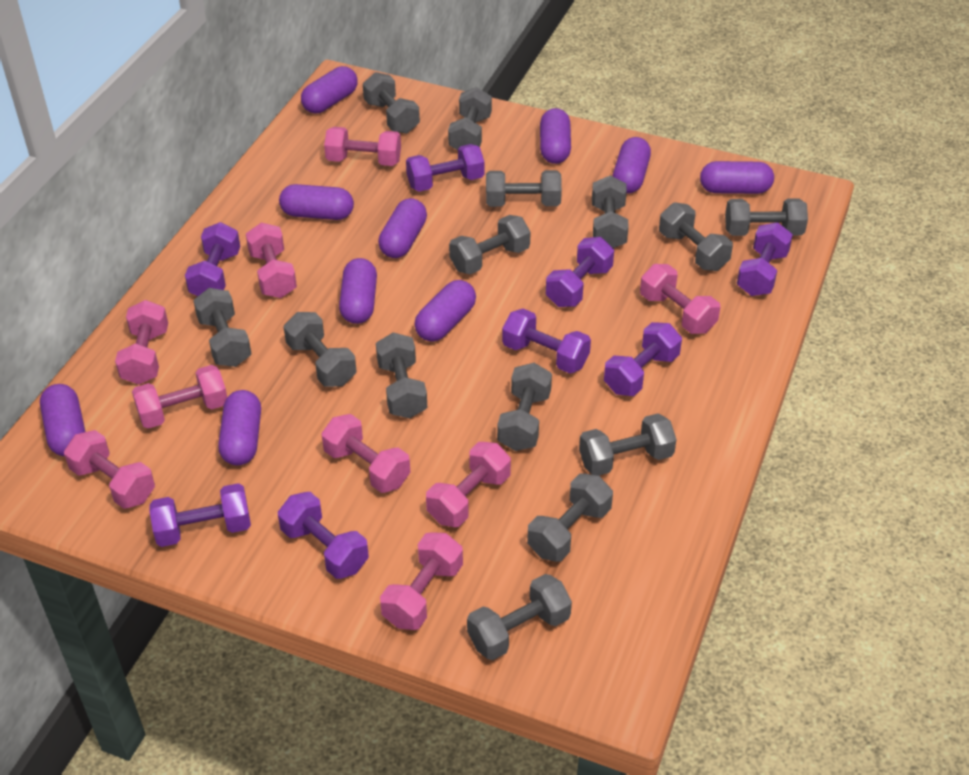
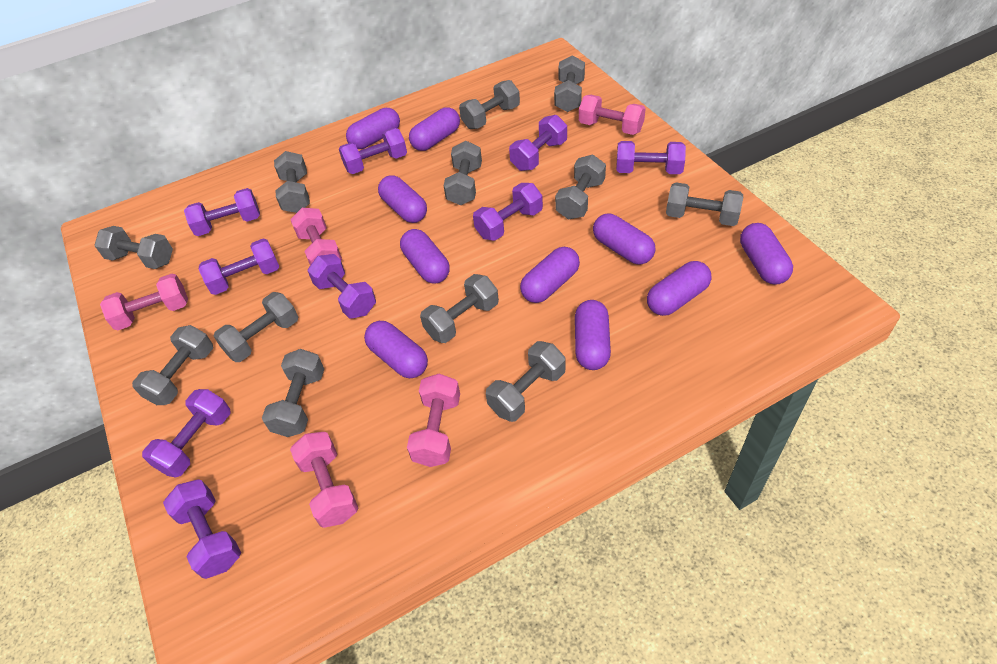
grey dumbbell: [193,288,251,367] [284,312,356,387] [363,72,420,134] [376,332,427,419] [448,87,492,150] [449,215,530,274] [467,574,572,660] [486,170,562,207] [497,363,552,451] [527,474,613,562] [579,414,677,475] [592,175,629,248] [659,202,733,271] [725,198,808,236] = 14 -> [94,226,173,269] [132,325,213,405] [213,292,298,362] [262,349,324,437] [274,151,310,213] [420,274,499,343] [444,141,482,205] [459,80,520,129] [486,341,566,422] [554,55,585,112] [555,155,606,219] [666,182,743,226] = 12
pink dumbbell: [64,430,155,509] [115,300,168,385] [132,365,227,429] [246,222,297,298] [321,414,410,493] [324,127,401,166] [380,532,463,630] [426,442,511,527] [640,264,720,334] = 9 -> [100,274,188,330] [290,208,342,265] [290,432,358,528] [407,374,460,467] [579,95,646,135] = 5
purple dumbbell: [149,483,251,547] [185,222,240,296] [278,492,369,579] [406,144,484,192] [502,309,591,373] [546,237,614,307] [604,322,682,396] [737,222,793,296] = 8 -> [142,389,231,478] [163,479,241,579] [184,188,260,236] [199,239,279,295] [308,254,376,319] [339,128,407,174] [473,183,543,241] [509,115,567,171] [616,141,686,174] = 9

